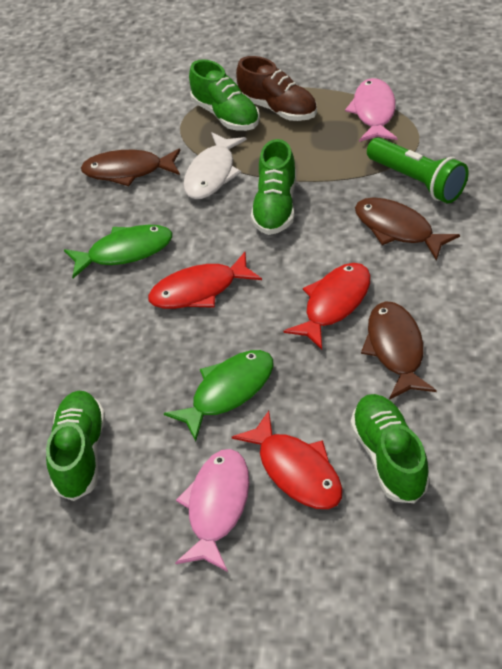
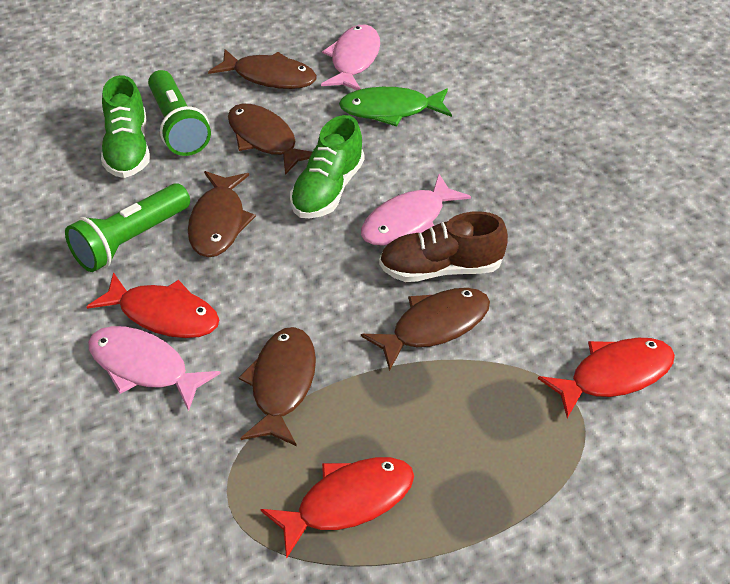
brown fish: [81,149,181,186] [355,197,460,261] [361,302,437,400] = 3 -> [188,171,256,257] [208,49,317,89] [228,104,312,175] [238,327,316,446] [361,288,490,371] = 5
green fish: [64,225,172,278] [164,350,273,442] = 2 -> [339,87,452,127] = 1
green flashlight: [367,137,469,203] = 1 -> [65,183,190,272] [148,70,211,156] = 2
green shoe: [46,391,105,501] [189,59,260,131] [251,139,296,235] [351,394,430,503] = 4 -> [101,75,150,178] [290,115,364,218] = 2
pink fish: [175,449,249,572] [345,78,397,142] = 2 -> [88,326,221,411] [321,25,380,90] [361,174,471,246] = 3
white fish: [183,132,247,199] = 1 -> none = 0

